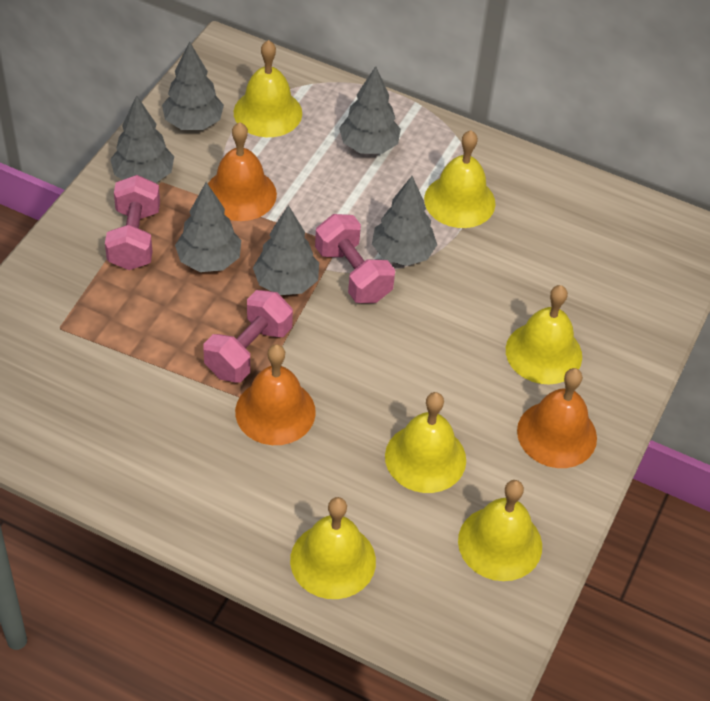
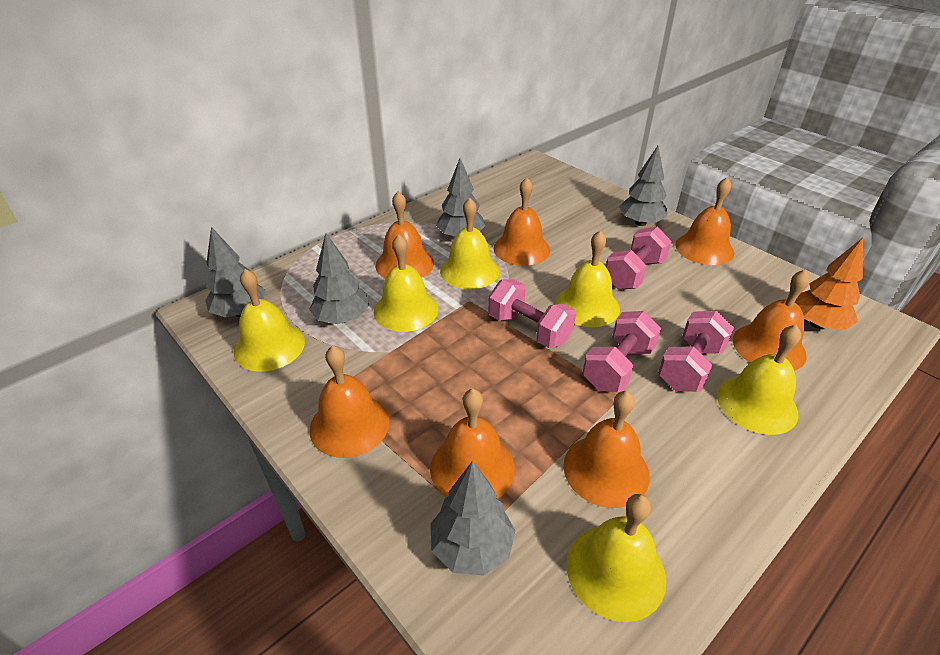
grey tree: [110,95,174,183] [162,42,224,130] [175,182,241,272] [253,205,319,295] [339,66,401,154] [372,176,437,266] = 6 -> [205,227,266,317] [309,233,369,324] [430,461,516,576] [436,158,485,237] [619,146,667,226] = 5
orange bell: [208,122,277,221] [235,344,316,445] [517,368,597,468] = 3 -> [309,345,390,458] [375,191,434,279] [430,389,515,499] [494,177,550,266] [563,391,650,508] [675,177,734,265] [733,269,810,371] = 7
orange tree: none = 0 -> [795,238,863,329] = 1
pink dumbbell: [105,175,160,270] [203,290,293,383] [315,214,395,303] = 3 -> [488,279,576,348] [583,311,661,392] [606,226,672,290] [658,310,734,392] = 4

